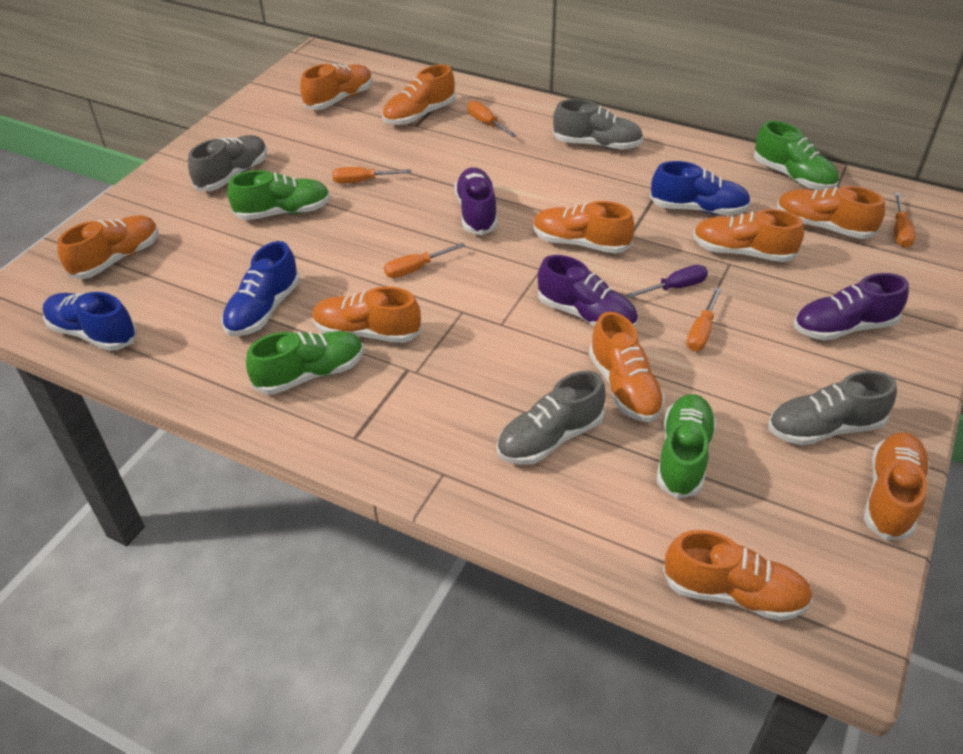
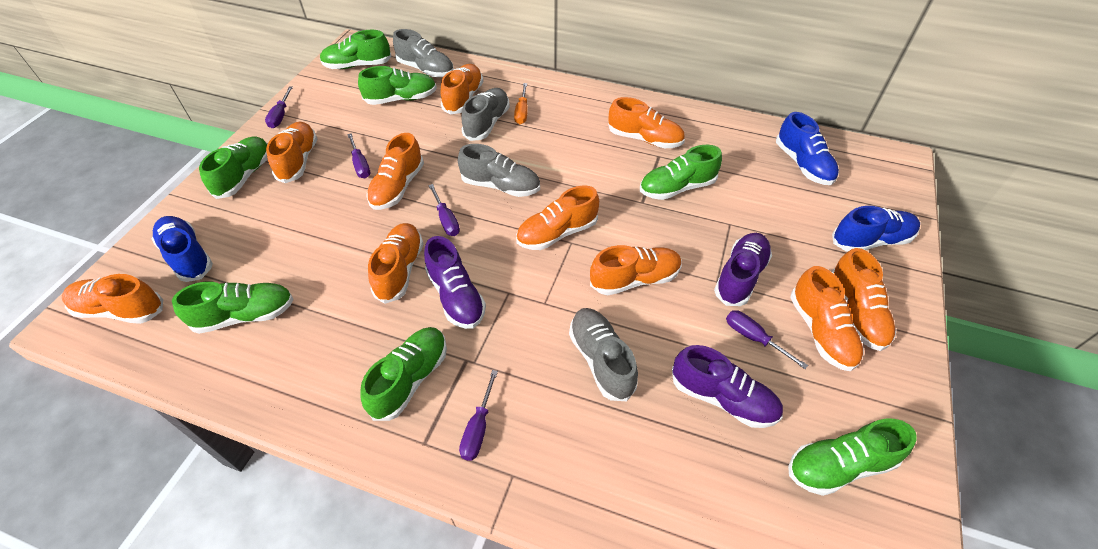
green shoe: [227,170,330,220] [246,331,364,395] [657,394,717,499] [754,120,839,190] = 4 -> [172,282,294,334] [199,137,268,199] [320,30,392,69] [358,66,437,105] [360,327,447,421] [640,145,722,200] [788,418,917,496] = 7
orange screwdriver: [332,167,411,184] [384,243,465,278] [467,101,517,137] [687,288,722,351] [894,193,916,248] = 5 -> [514,83,528,124] = 1
purple screwdriver: [626,265,708,298] = 1 -> [265,87,293,128] [347,133,371,178] [428,184,460,236] [459,370,498,461] [726,310,808,369] = 5

